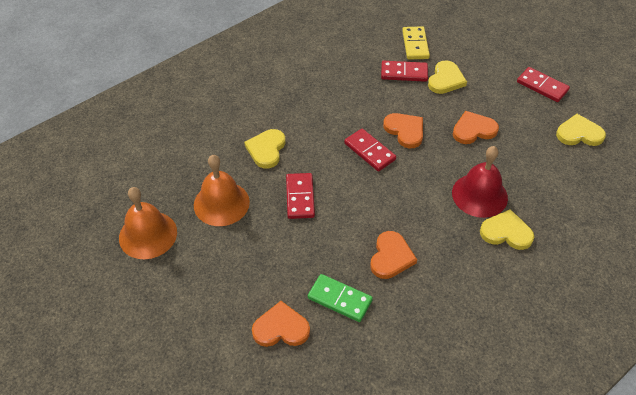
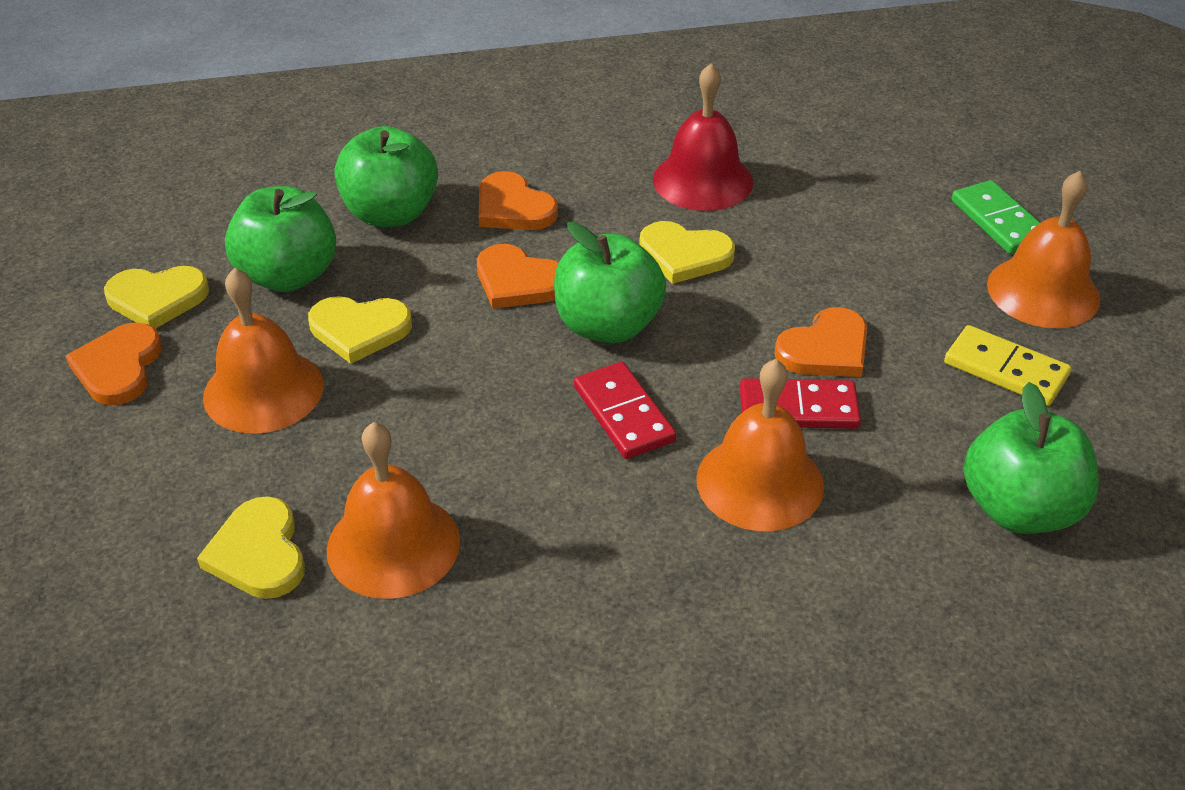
green apple: none = 0 -> [225,186,336,292] [334,126,438,227] [554,222,666,343] [964,382,1099,534] = 4
orange bell: [119,187,177,259] [194,155,250,226] = 2 -> [203,268,324,434] [327,422,460,599] [696,359,824,531] [987,171,1100,328] = 4
red domino: [286,173,315,219] [344,129,396,171] [381,61,428,82] [517,67,570,102] = 4 -> [574,362,676,459] [740,378,861,429] = 2

